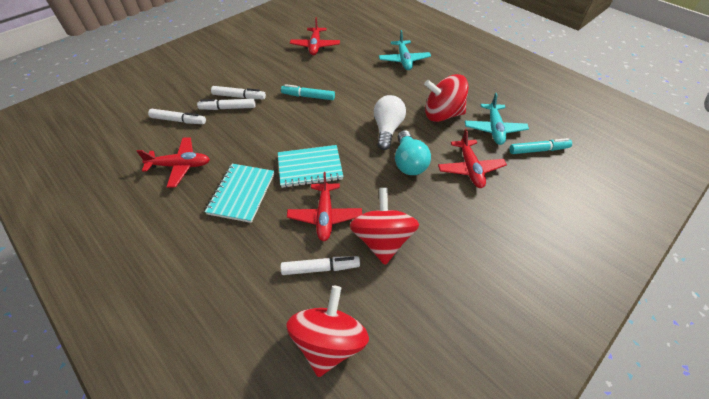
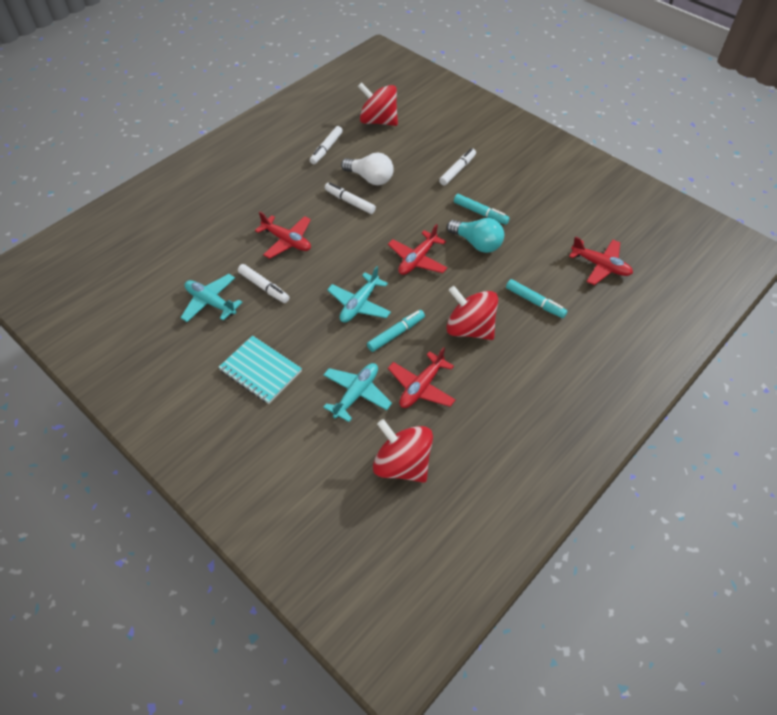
turquoise marker: [281,84,335,100] [509,138,572,154] = 2 -> [367,310,425,352] [454,194,510,225] [506,279,567,318] = 3
turquoise notebook: [205,164,274,223] [278,145,343,188] = 2 -> [219,336,302,404] = 1
turquoise plane: [379,30,431,70] [465,93,529,145] = 2 -> [180,274,243,322] [323,363,392,422] [327,266,391,323] = 3

